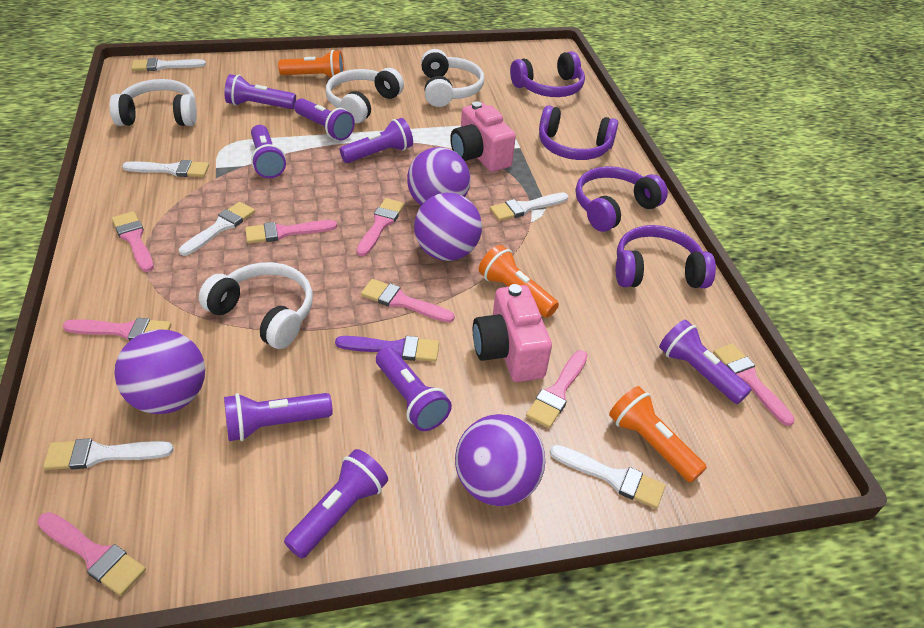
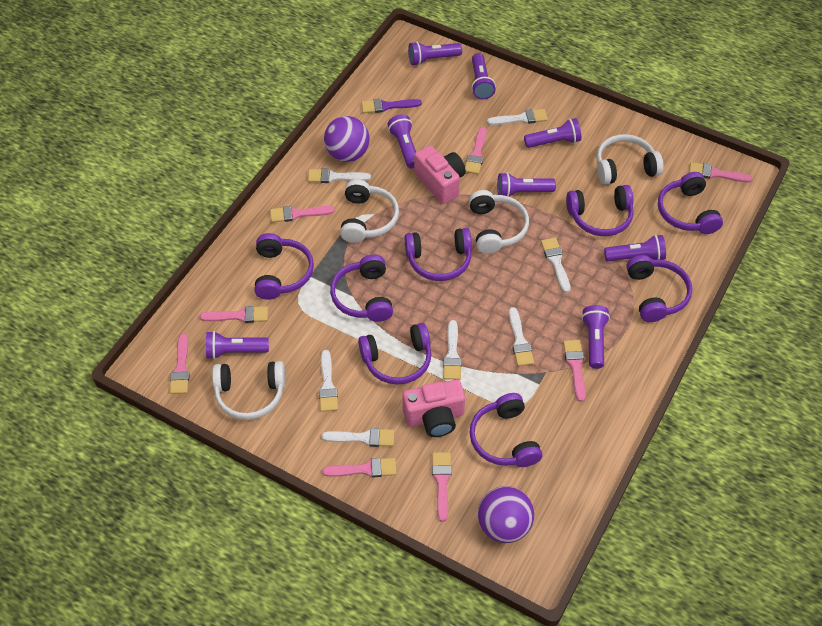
orange flashlight: [278,50,344,78] [479,245,559,318] [609,386,707,483] = 3 -> none = 0
purple ball: [114,329,205,414] [407,147,470,206] [414,193,482,261] [455,414,545,506] = 4 -> [324,116,370,162] [478,486,534,543] = 2
purple headphones: [510,51,585,97] [539,105,618,160] [576,166,668,232] [616,225,716,288] = 4 -> [255,233,314,300] [330,254,393,322] [358,323,431,385] [405,228,472,281] [470,393,542,467] [566,185,634,236] [626,255,692,322] [658,172,723,234] = 8
white brush: [43,438,174,470] [122,160,209,177] [131,58,206,71] [179,202,255,256] [490,192,568,221] [550,445,665,509] = 6 -> [308,168,371,183] [319,350,338,412] [321,428,394,447] [443,320,462,380] [487,109,548,125] [509,307,534,366] [541,238,571,293] = 7

